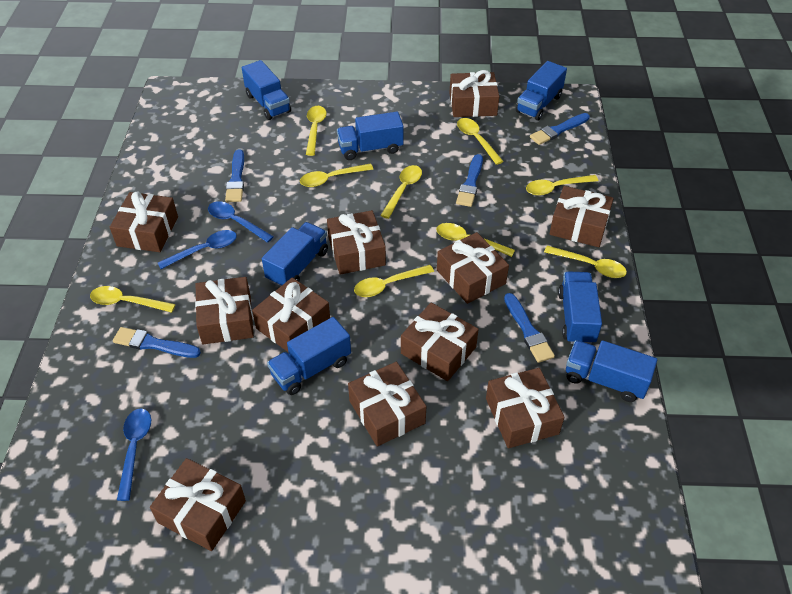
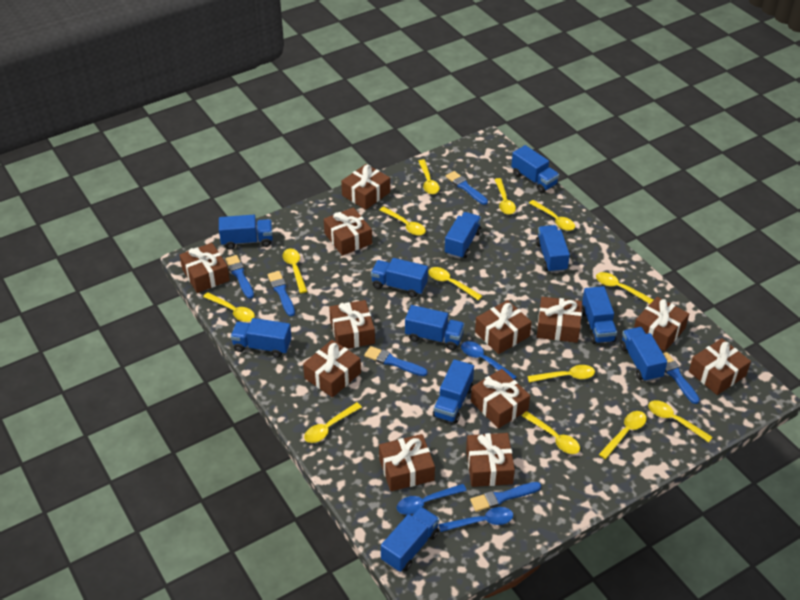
blue brush: [113,327,201,358] [225,150,244,202] [456,154,483,207] [504,293,555,363] [530,113,590,145] = 5 -> [225,255,254,298] [267,271,295,316] [364,346,428,376] [446,171,488,205] [470,482,541,512] [663,352,700,404] = 6
blue truck: [242,60,291,120] [262,222,328,287] [267,317,351,395] [337,112,404,160] [516,61,567,120] [558,271,602,344] [566,340,657,402] = 7 -> [219,215,273,249] [231,318,292,358] [371,258,428,298] [381,506,439,572] [405,305,465,350] [433,359,474,424] [445,212,481,259] [511,145,559,193] [536,225,570,273] [582,286,617,344] [620,327,667,382] = 11
brown gift: [110,192,178,252] [150,458,246,551] [195,277,254,344] [252,278,330,353] [327,210,386,275] [348,362,426,447] [401,303,479,381] [437,232,509,304] [449,70,499,117] [486,368,564,448] [549,186,614,247] = 11 -> [180,243,230,293] [303,340,361,398] [324,207,372,256] [329,300,375,349] [341,164,390,210] [379,434,435,491] [466,433,515,487] [471,369,530,429] [475,300,532,354] [537,297,582,343] [634,297,689,351] [689,338,751,395] = 12
yellow spoon: [90,286,176,313] [300,163,373,187] [306,106,327,156] [354,265,434,297] [380,165,422,219] [436,223,515,257] [457,118,504,165] [526,175,598,196] [544,246,627,278] = 9 -> [203,292,255,322] [283,248,307,293] [304,402,362,443] [380,207,426,236] [418,159,440,194] [428,267,482,301] [494,178,516,215] [522,411,580,454] [527,365,595,382] [529,200,575,231] [596,272,654,304] [599,411,647,459] [648,400,713,443] = 13

